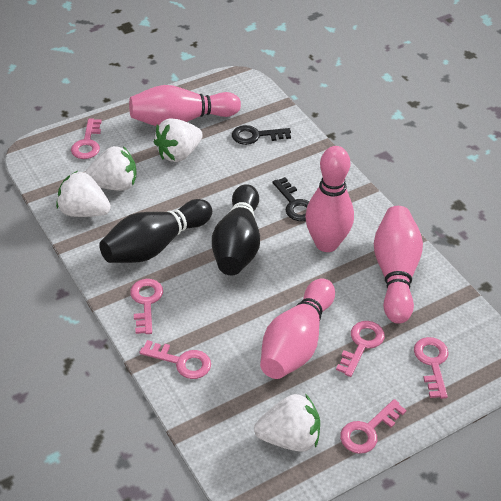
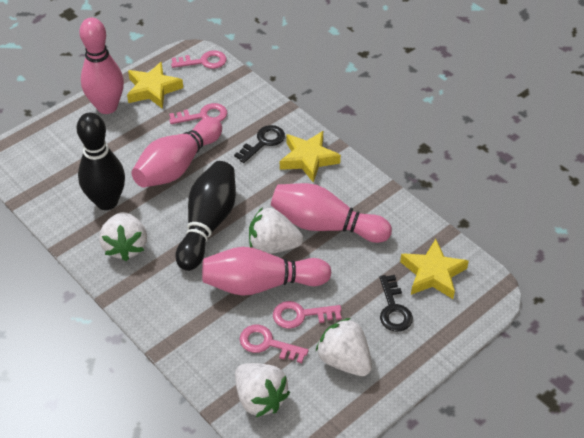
pink key: [71,118,102,159] [130,279,163,334] [139,340,211,379] [336,321,385,377] [340,399,406,454] [414,337,449,399] = 6 -> [169,103,227,124] [171,50,227,69] [240,324,308,363] [273,301,342,329] = 4
yellow star: none = 0 -> [127,62,183,109] [280,131,341,183] [400,239,469,299] = 3

